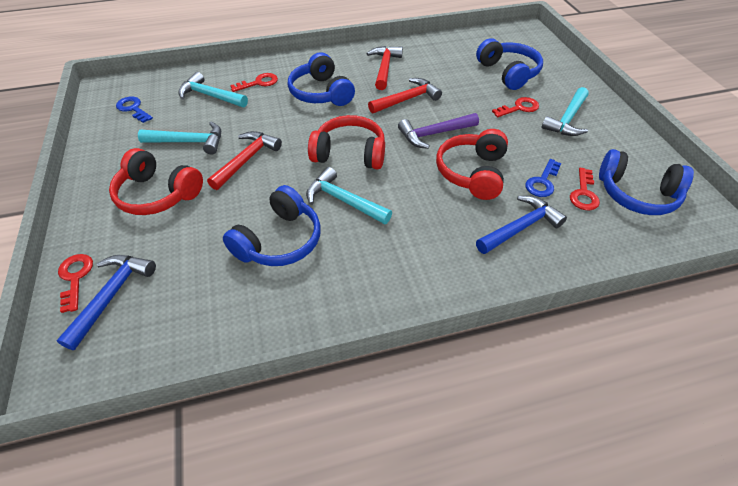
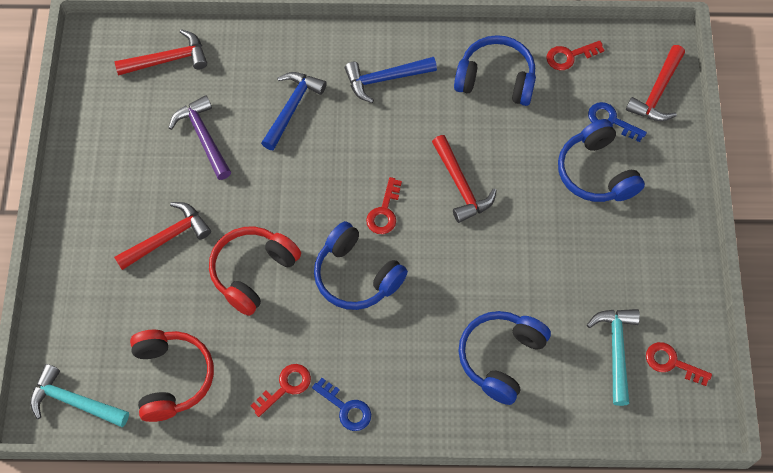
red hammer: [207,131,282,190] [366,46,403,90] [368,78,442,114] = 3 -> [114,202,211,270] [115,29,207,76] [432,135,497,223] [626,45,685,121] = 4
red headphones: [109,148,203,215] [308,115,385,169] [436,129,508,200] = 3 -> [130,330,214,422] [209,227,301,316] = 2
turquoise hammer: [138,122,221,155] [178,72,248,107] [306,167,392,224] [541,87,589,136] = 4 -> [30,364,129,427] [587,309,640,406] = 2

